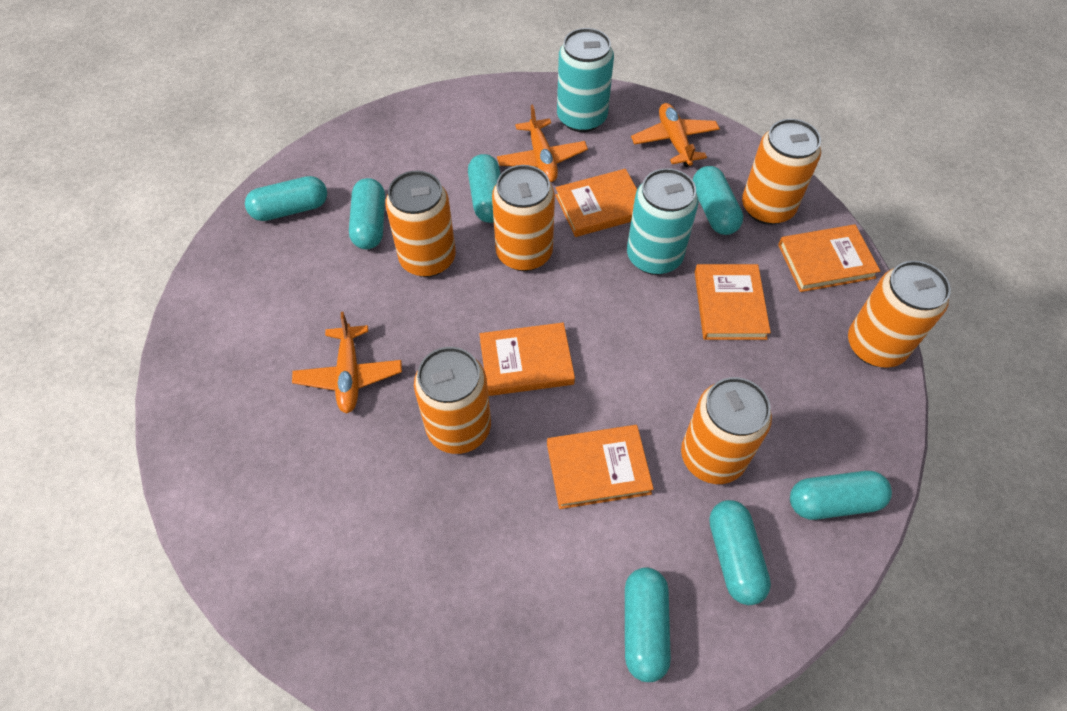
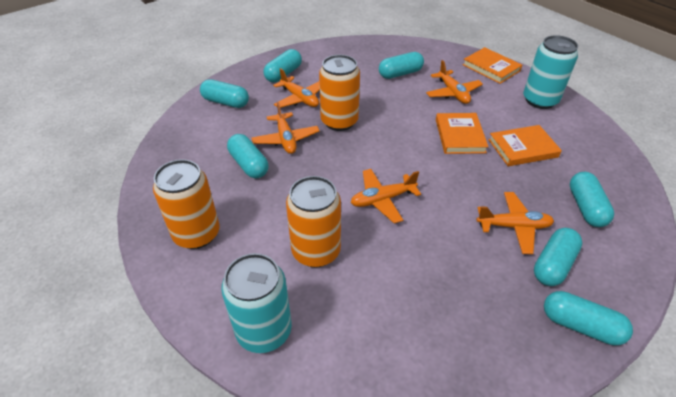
orange book: [479,323,575,396] [547,425,654,509] [555,169,637,237] [695,264,771,340] [778,224,880,292] = 5 -> [436,113,488,154] [463,47,522,84] [488,125,562,166] = 3
orange can: [385,171,456,277] [414,347,491,454] [492,165,555,271] [681,377,772,484] [742,119,821,225] [848,261,951,368] = 6 -> [153,159,220,249] [286,176,341,267] [319,55,360,131] = 3
orange plane: [292,312,402,413] [497,104,588,182] [631,103,720,167] = 3 -> [252,102,320,154] [273,68,320,108] [351,169,421,223] [426,60,483,104] [477,192,554,254] = 5

